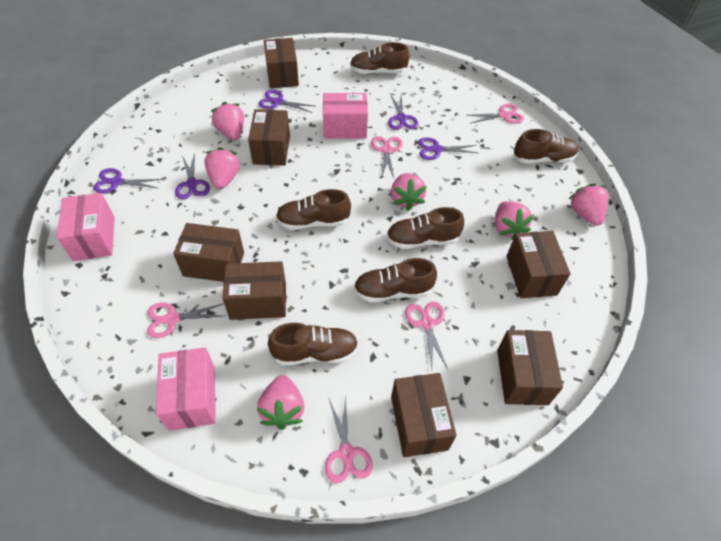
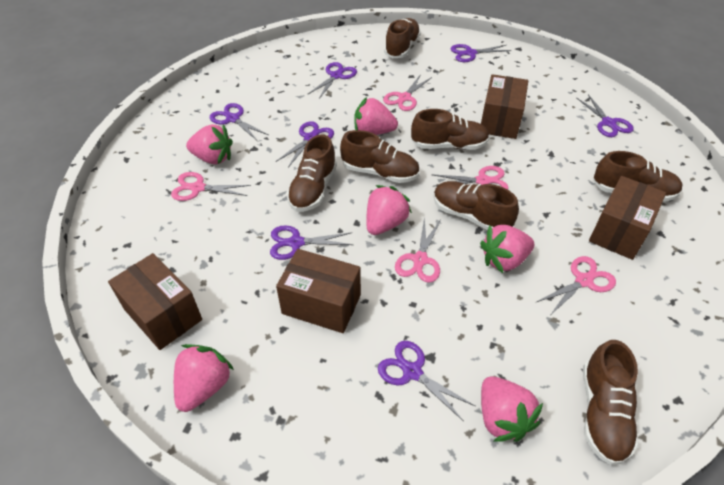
brown box: [173,223,244,282] [223,261,286,320] [248,109,290,166] [264,38,299,88] [391,373,457,457] [497,330,563,405] [506,231,571,298] = 7 -> [108,253,202,350] [276,249,361,333] [481,74,528,139] [589,176,666,260] = 4
brown shoe: [268,323,358,366] [276,189,351,230] [350,42,410,74] [354,258,437,303] [386,207,464,249] [514,129,579,164] = 6 -> [287,134,337,212] [340,130,420,183] [384,18,421,58] [411,109,489,150] [434,181,519,230] [583,340,639,465] [593,151,683,202] = 7
pink box: [57,193,115,261] [156,348,216,431] [323,93,368,138] = 3 -> none = 0
purple scissors: [93,168,162,194] [175,153,210,199] [258,90,314,113] [388,94,418,130] [418,137,478,160] = 5 -> [210,103,268,140] [270,225,353,260] [276,121,334,168] [308,62,357,99] [378,341,475,421] [451,44,511,62] [577,94,634,137] = 7

